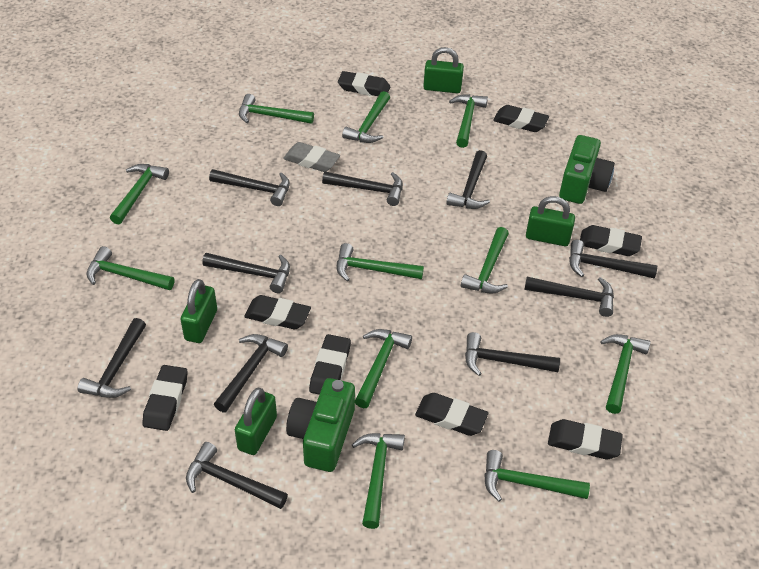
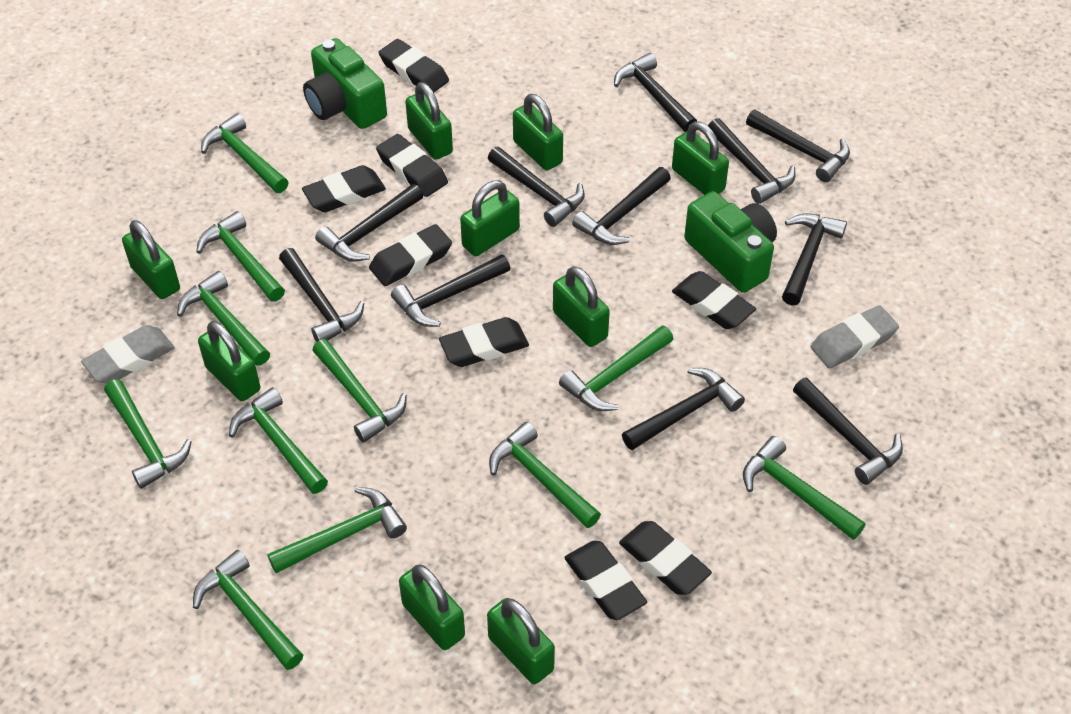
black hammer: [78,318,146,398] [186,442,288,509] [202,253,290,293] [209,169,290,206] [214,334,288,412] [322,172,403,206] [446,150,490,209] [465,332,560,376] [524,277,614,317] [569,240,657,279] = 10 -> [279,248,364,342] [315,184,423,262] [391,254,510,327] [488,147,585,227] [572,167,671,245] [614,53,697,132] [622,368,745,450] [708,118,796,204] [746,110,850,182] [782,213,847,306] [793,378,903,485] = 11
green padlock: [180,279,217,343] [235,388,277,455] [423,47,464,93] [526,196,575,246] = 4 -> [122,220,180,299] [198,321,260,401] [399,565,465,650] [405,82,453,160] [460,180,520,256] [487,598,555,684] [513,94,563,170] [553,266,610,347] [672,121,729,195] = 9
grey eraser: [283,142,340,172] = 1 -> [81,325,175,384] [811,305,899,368] = 2

